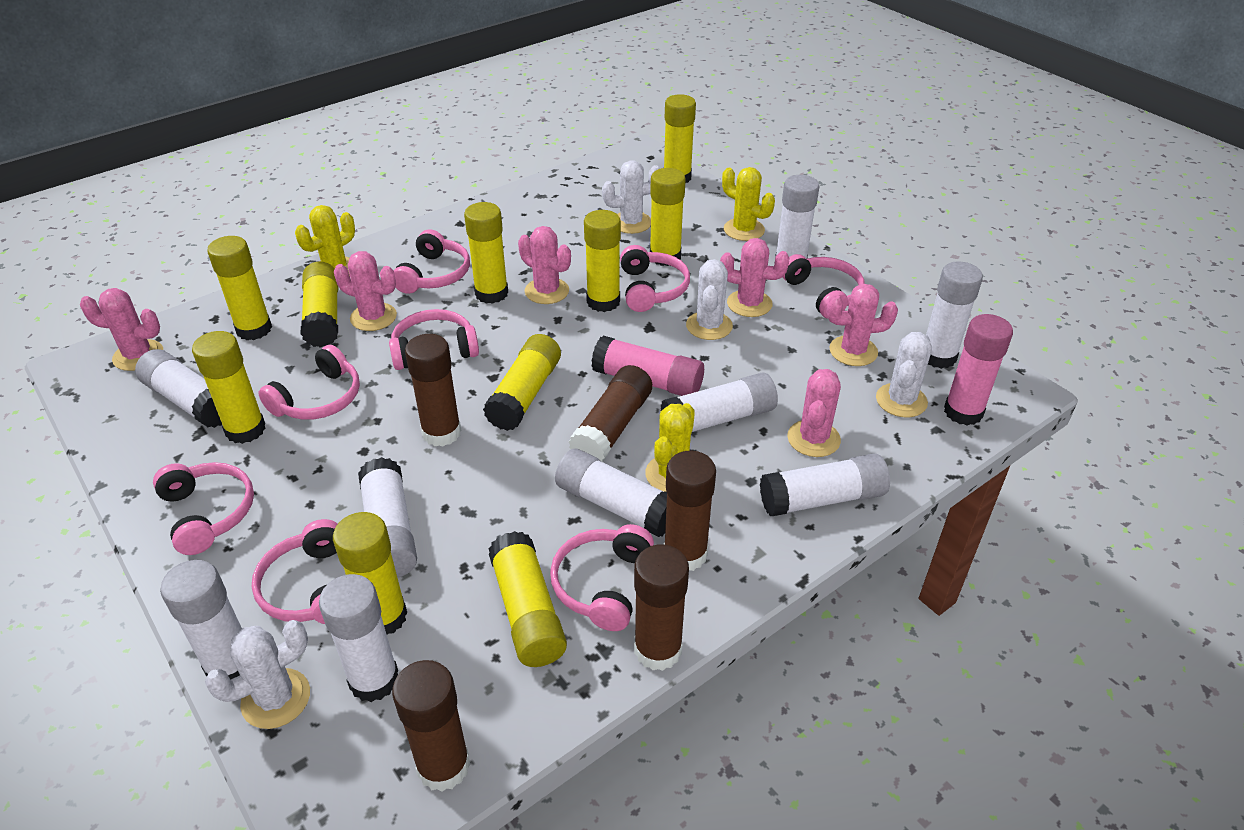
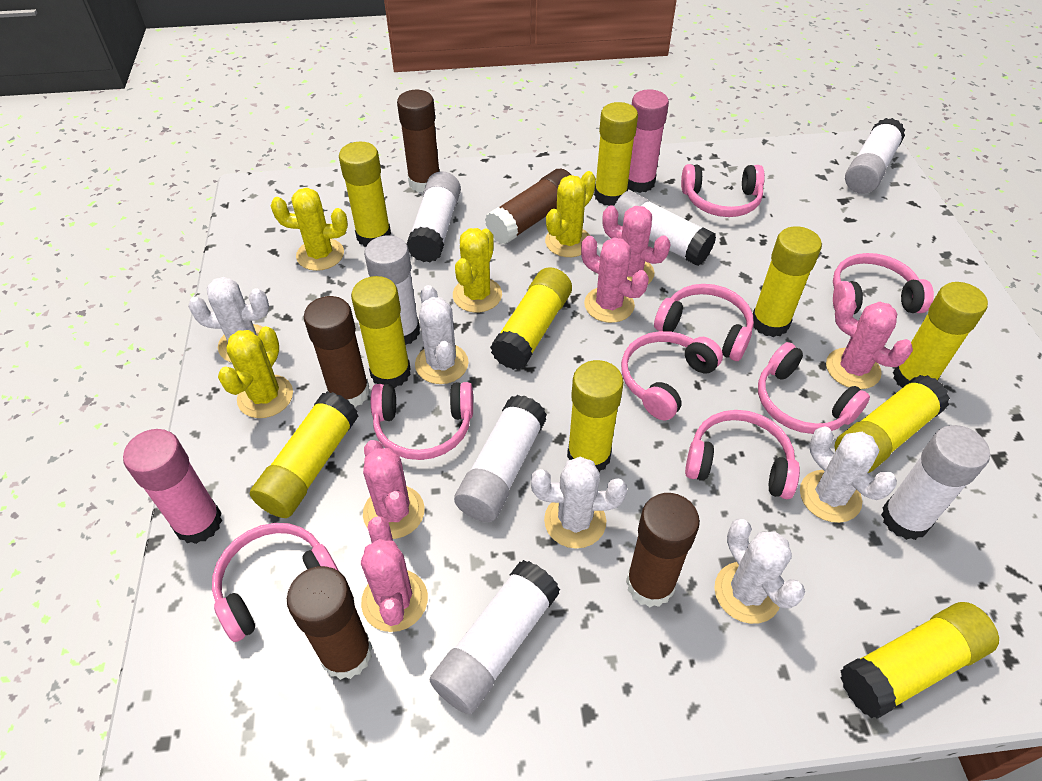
pink cactus: [80,288,163,371] [334,251,397,331] [518,226,571,304] [720,238,790,317] [787,369,841,457] [826,284,898,366] = 6 -> [361,516,428,632] [363,440,425,539] [581,236,649,323] [602,205,671,284] [826,296,913,389] = 5
white cactus: [205,620,310,729] [602,160,660,234] [686,259,733,340] [876,332,932,417] = 4 -> [188,277,269,363] [415,285,469,384] [531,457,627,549] [714,519,805,624] [800,427,897,523] = 5
white glue stick: [135,349,222,428] [160,560,242,679] [319,574,398,702] [358,457,417,578] [555,449,667,537] [661,372,778,432] [760,454,890,516] [774,175,820,264] [926,261,983,369] = 9 -> [364,235,420,345] [407,171,461,262] [430,560,560,715] [454,395,547,522] [614,191,716,266] [845,118,905,194] [881,425,990,540] = 7
yellow cactus: [295,205,355,276] [645,403,695,492] [722,167,775,241] = 3 -> [218,326,293,418] [271,188,348,271] [453,228,502,313] [545,171,596,257] = 4

